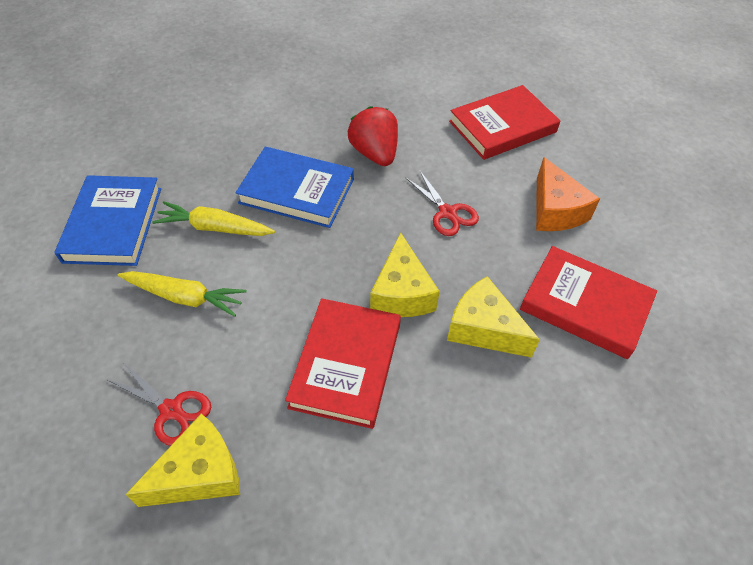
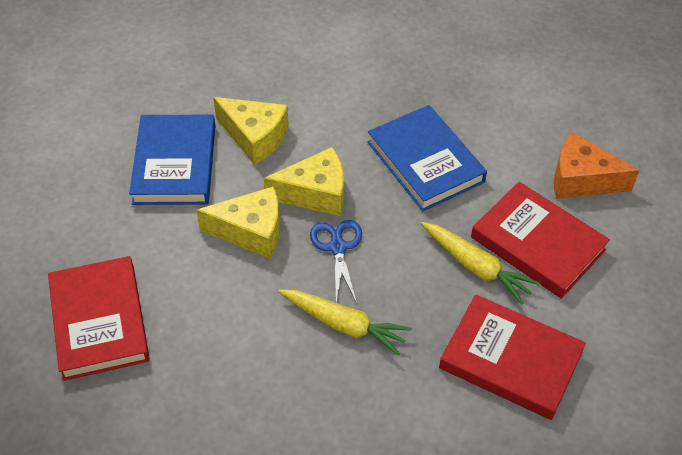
blue scissors: none = 0 -> [310,220,362,303] = 1
red scissors: [108,364,211,446] [405,171,479,236] = 2 -> none = 0
red strawberry: [348,106,398,166] = 1 -> none = 0

